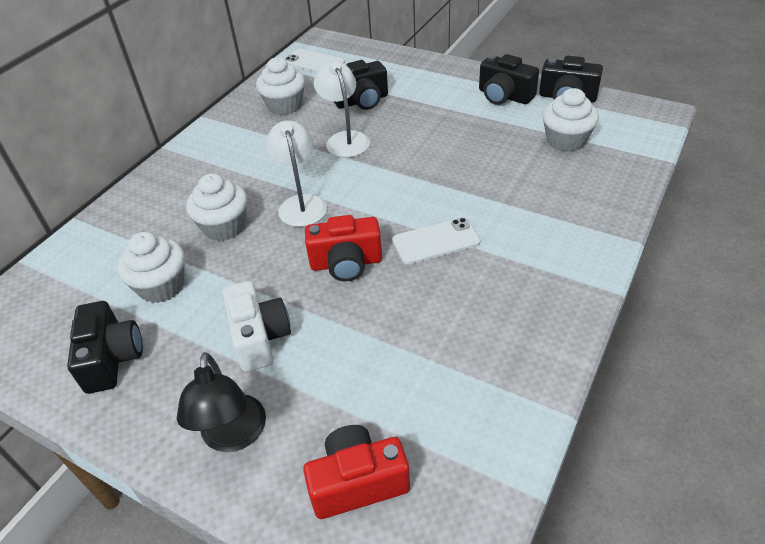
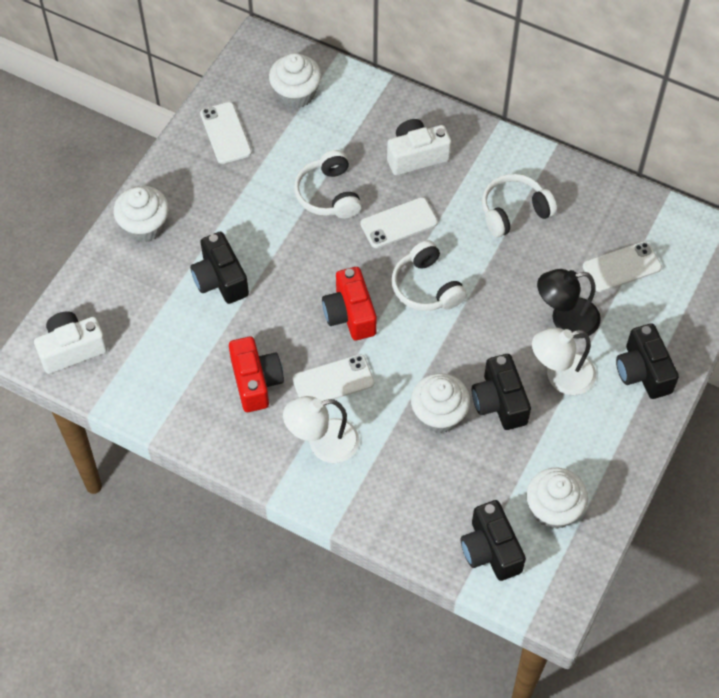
white camera: [223,281,291,372] = 1 -> [34,311,107,374] [387,119,451,175] = 2
white headphones: none = 0 -> [294,150,362,218] [391,240,467,311] [482,174,557,237] = 3
white phone: [285,49,345,72] [392,218,481,265] = 2 -> [200,102,252,164] [292,354,374,401] [360,197,438,248] [583,241,662,292] = 4

